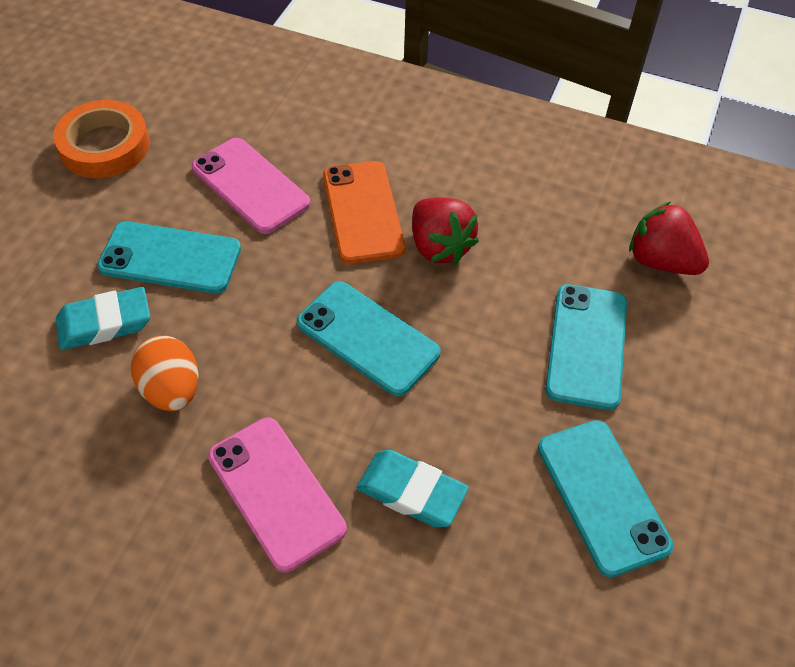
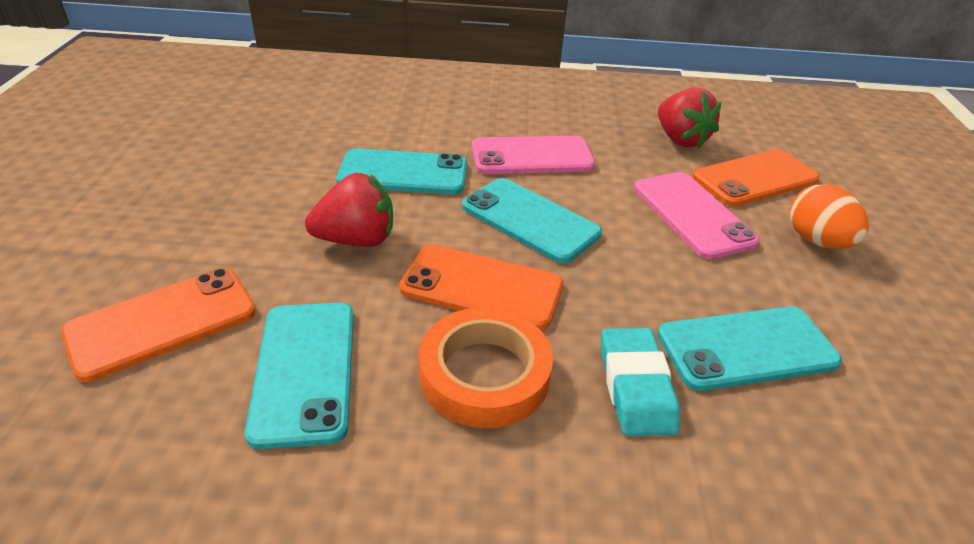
orange phone: [323,161,405,264] = 1 -> [61,268,256,382] [399,245,564,330] [692,149,820,207] = 3
turquoise eraser: [56,287,150,350] [356,450,469,527] = 2 -> [601,328,680,436] = 1

